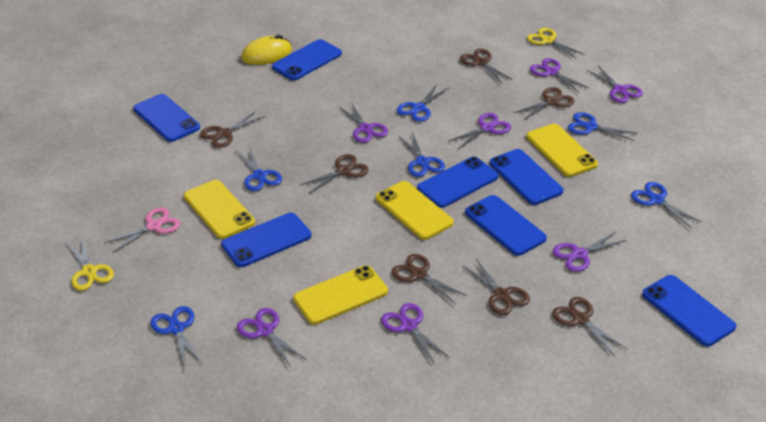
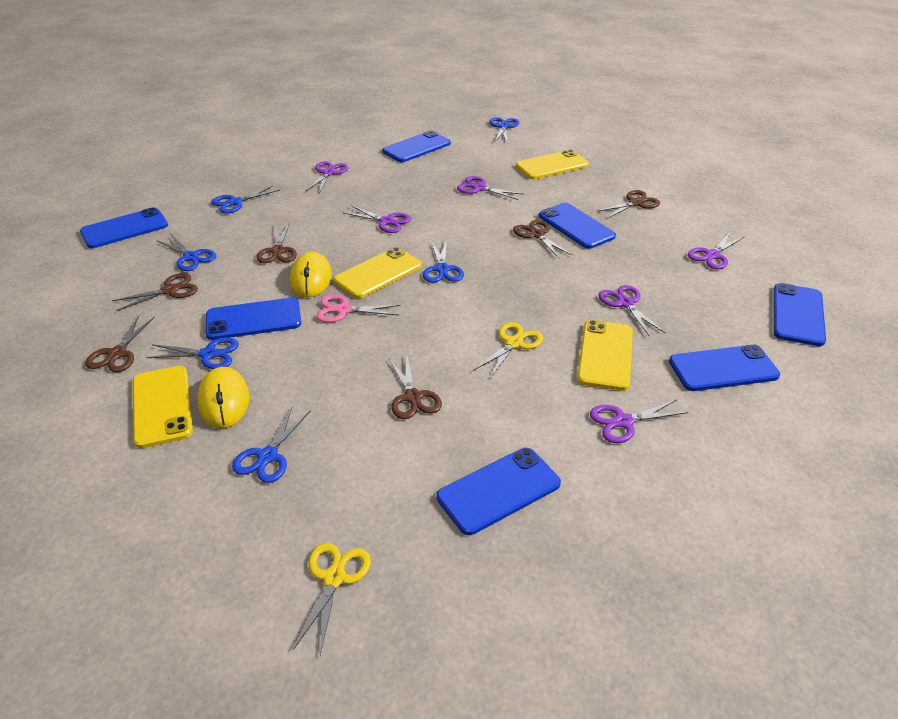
brown scissors: [200,111,265,148] [300,154,369,194] [391,254,465,304] [460,49,513,83] [462,259,530,315] [514,87,575,120] [552,297,628,356] = 7 -> [85,315,155,372] [112,273,198,311] [257,223,297,263] [388,356,442,419] [513,220,573,259] [598,190,660,218] = 6
purple scissors: [237,308,305,367] [338,102,388,143] [381,303,450,365] [449,113,511,149] [530,58,588,92] [552,232,627,272] [587,66,643,103] = 7 -> [306,161,348,194] [344,205,411,233] [457,176,524,200] [590,400,688,443] [598,285,665,337] [688,233,744,269] = 6
yellow mouse: [241,35,292,65] = 1 -> [197,367,249,428] [290,252,332,298] = 2

